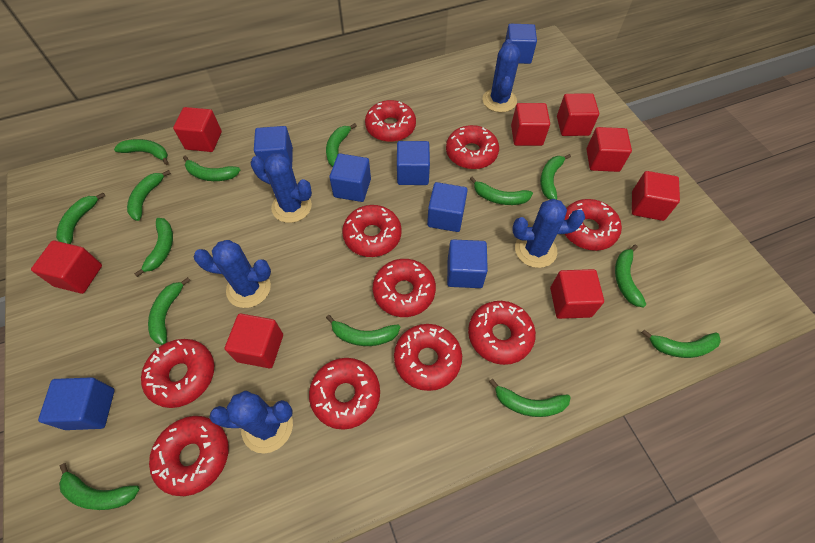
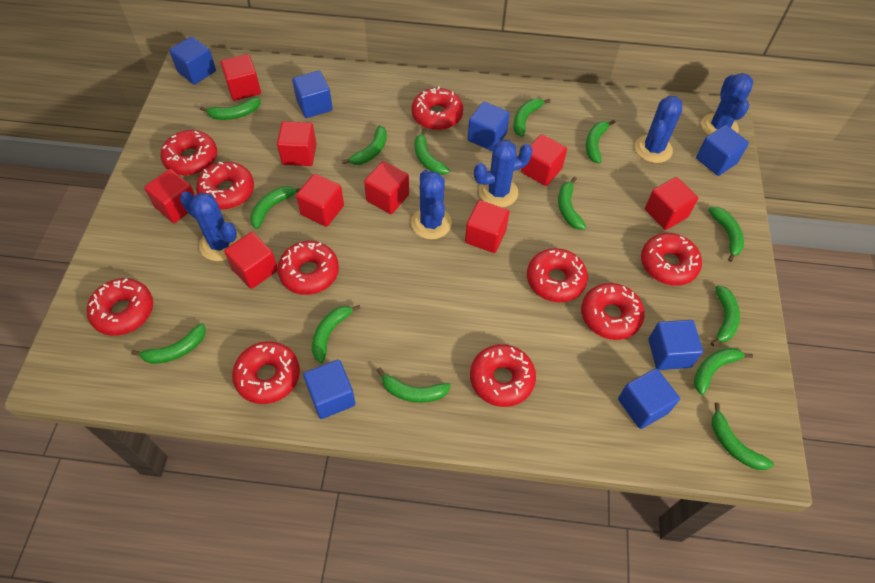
red cube: [31,240,102,294] [173,107,222,152] [225,313,283,368] [511,103,550,146] [550,269,604,319] [557,93,599,136] [587,127,632,172] [632,171,680,221] = 8 -> [144,169,195,223] [220,54,261,101] [224,232,278,289] [277,121,317,166] [296,174,344,227] [364,161,409,214] [465,200,509,253] [521,134,567,186] [645,177,698,230] = 9

